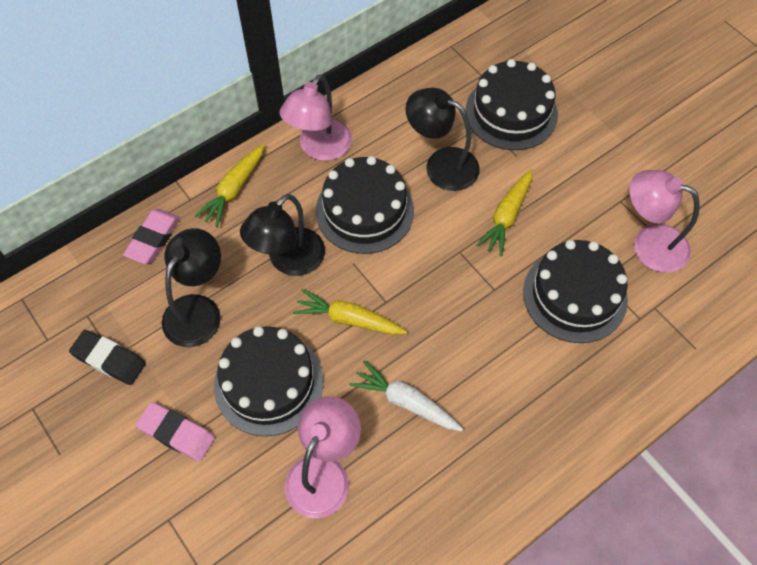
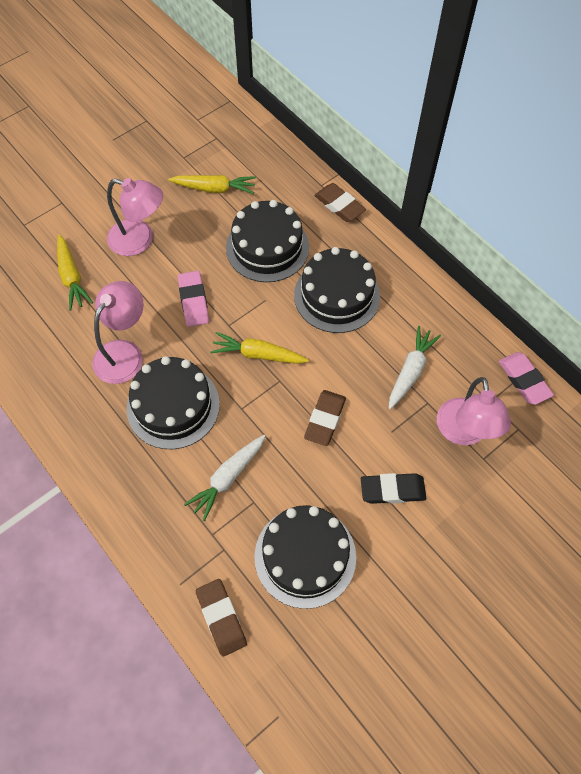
black lamp: [162,228,221,347] [240,194,325,276] [406,88,480,191] = 3 -> none = 0
brown eraser: none = 0 -> [196,579,247,657] [304,390,346,446] [314,183,366,222] = 3
white carrot: [349,360,463,431] = 1 -> [184,435,265,521] [389,326,441,409] = 2

